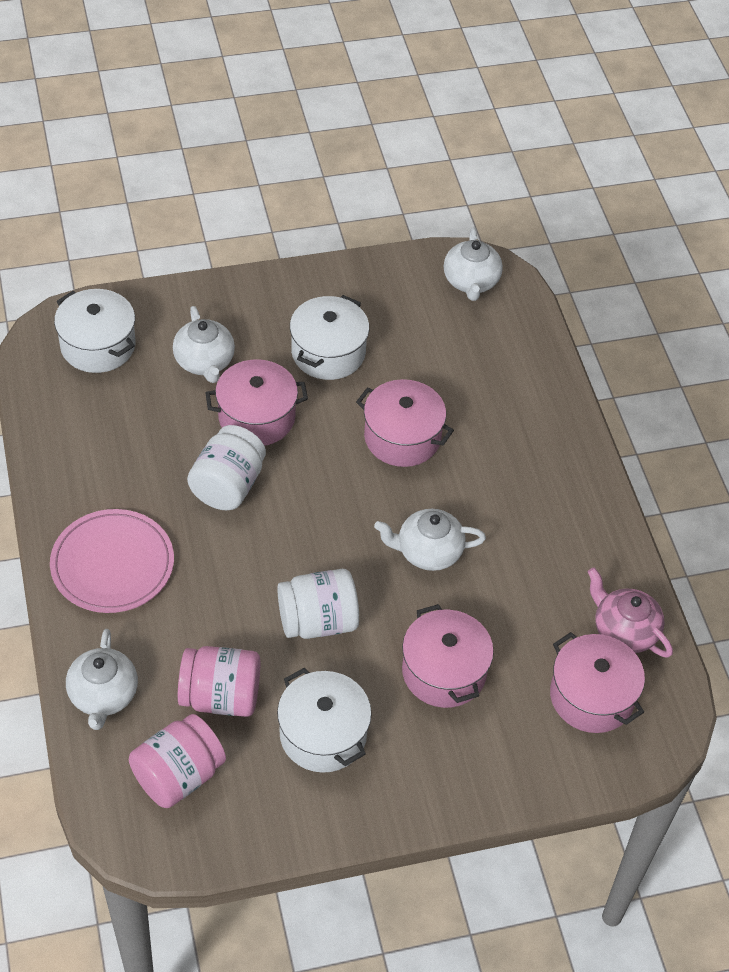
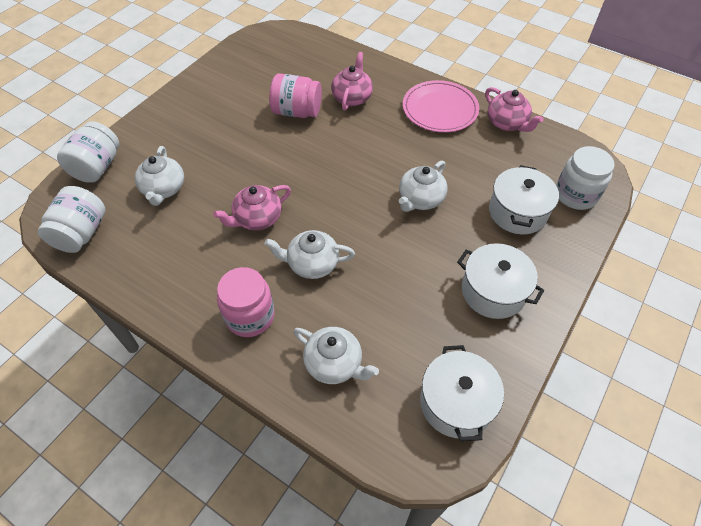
pink pot: [205,359,308,446] [356,379,454,467] [402,604,494,708] [550,632,645,733] = 4 -> none = 0
pink teapot: [588,568,673,658] = 1 -> [213,185,291,230] [331,52,373,111] [485,87,543,132] = 3
white jar: [187,425,266,510] [277,569,359,639] = 2 -> [38,186,106,253] [57,121,119,183] [556,146,615,210] = 3

